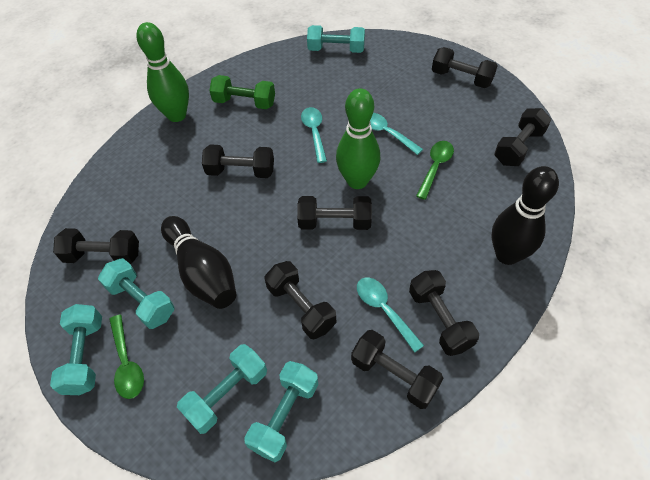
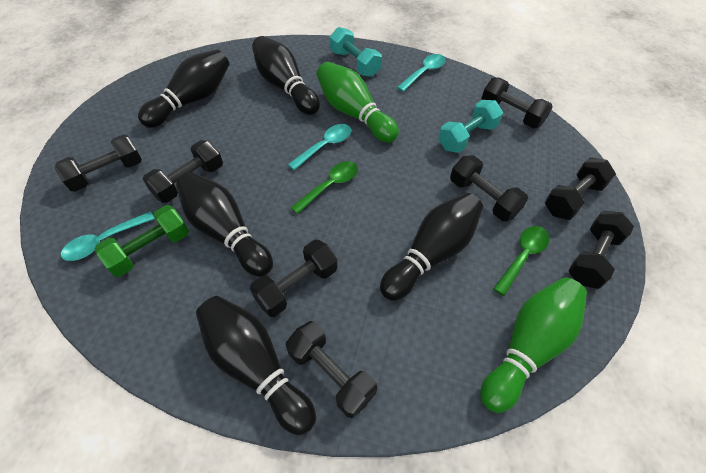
black bowling pin: [161,216,236,309] [492,166,559,265] = 2 -> [138,49,229,128] [176,172,273,277] [196,296,316,435] [252,36,320,115] [380,193,483,301] = 5
turquoise dumbbell: [50,304,102,395] [98,258,175,329] [177,344,267,434] [244,361,318,462] [307,25,365,53] = 5 -> [330,27,382,77] [438,100,503,153] = 2

